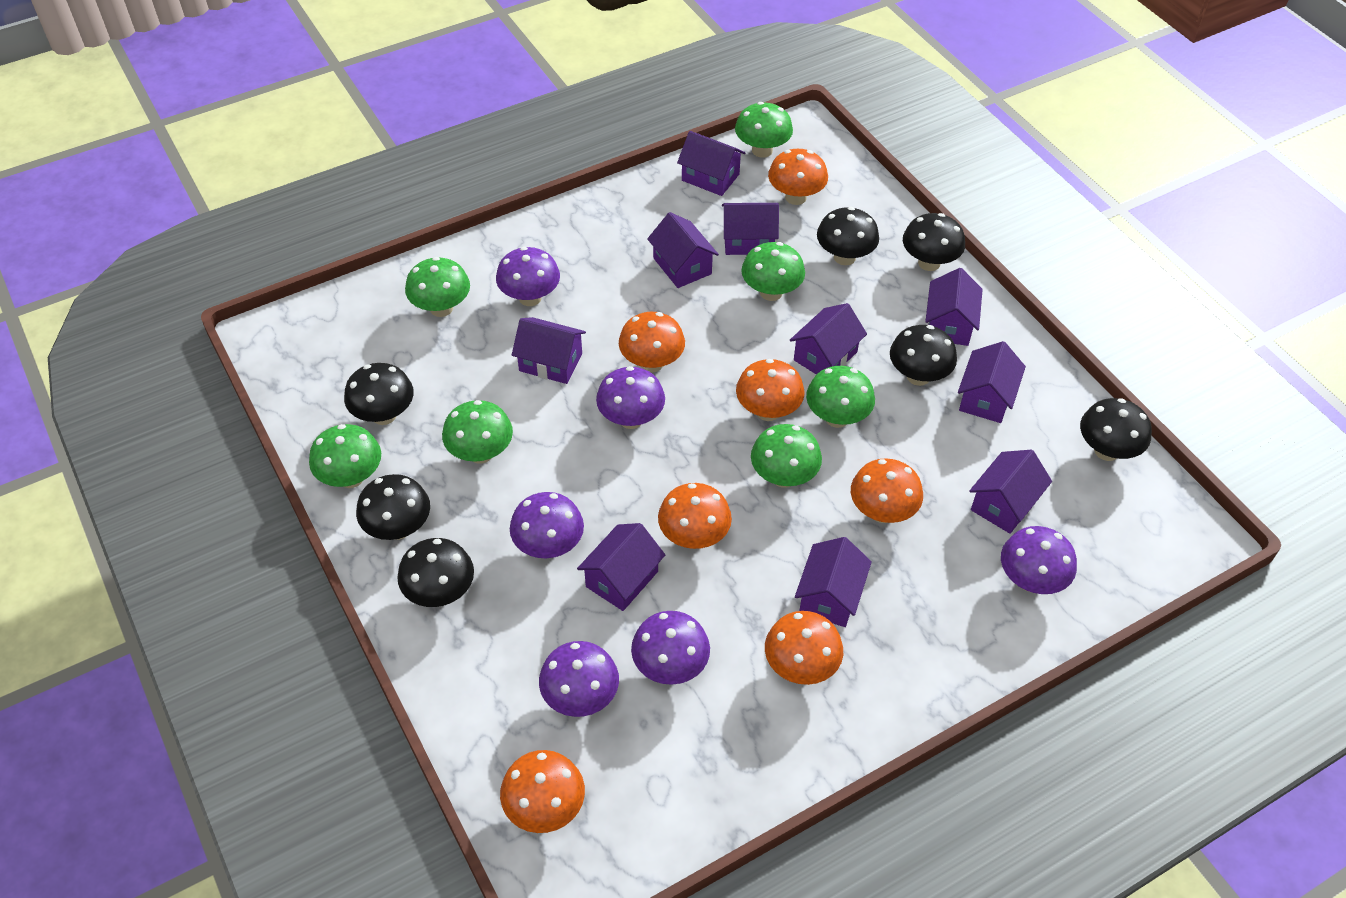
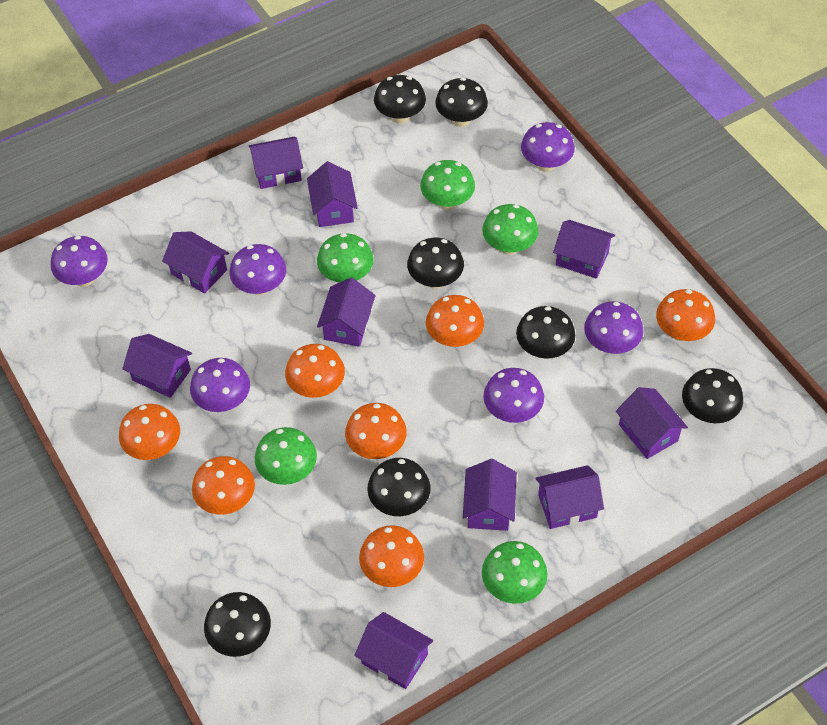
green mushroom: [309,424,381,488] [405,257,470,317] [442,400,513,464] [735,102,793,158] [741,242,805,301] [751,424,822,488] [806,366,875,428] = 7 -> [255,427,317,485] [317,233,373,283] [420,160,475,210] [482,204,538,255] [482,541,548,604] = 5

